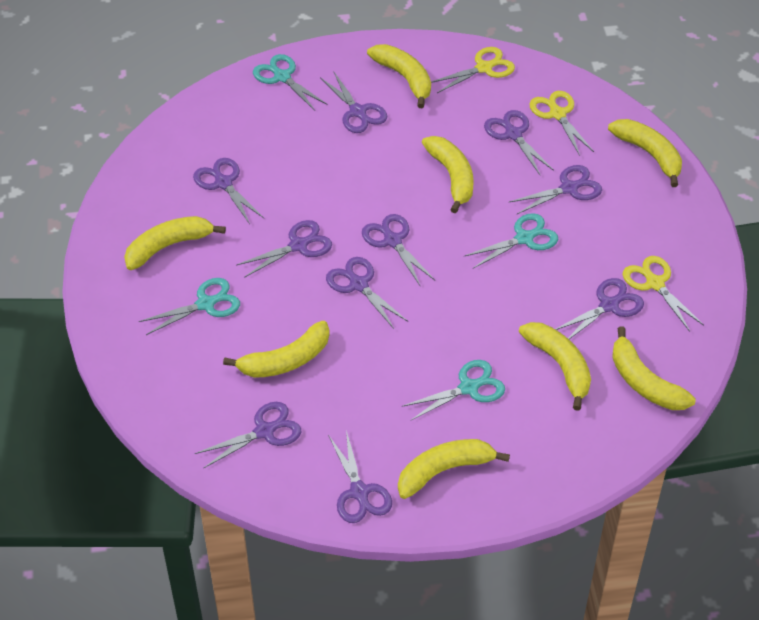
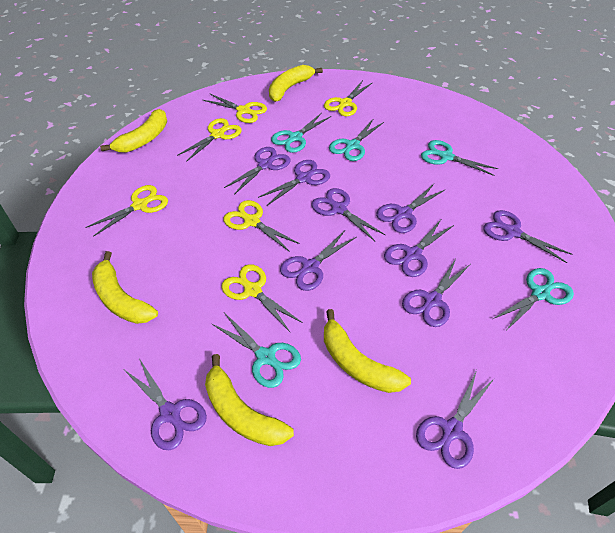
turquoise scissors: [139,278,240,335] [253,54,327,111] [402,360,505,421] [465,213,558,268] = 4 -> [212,313,301,388] [271,113,331,153] [329,119,384,161] [421,140,499,176] [493,268,574,332] = 5
yellow banana: [124,216,226,270] [223,321,330,378] [367,44,431,108] [398,439,510,499] [422,136,474,213] [519,322,591,411] [608,119,682,187] [612,327,696,410] = 8 -> [92,251,158,324] [100,109,167,152] [205,354,294,446] [269,65,323,102] [324,309,411,393] = 5
yellow scissors: [431,47,515,93] [529,91,594,156] [623,256,704,332] = 3 -> [85,185,168,237] [177,118,242,162] [203,93,267,123] [222,264,303,333] [223,200,300,252] [324,80,373,116] = 6

